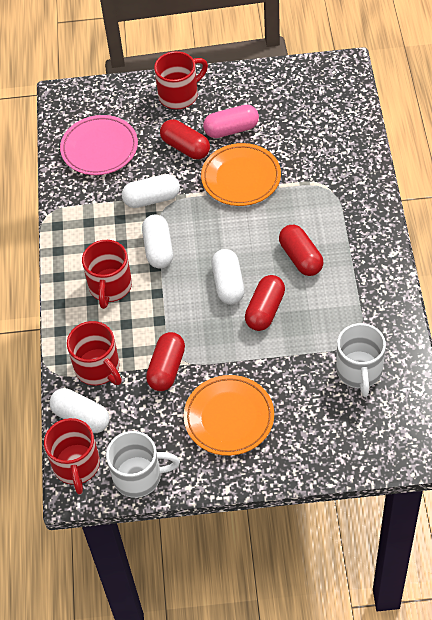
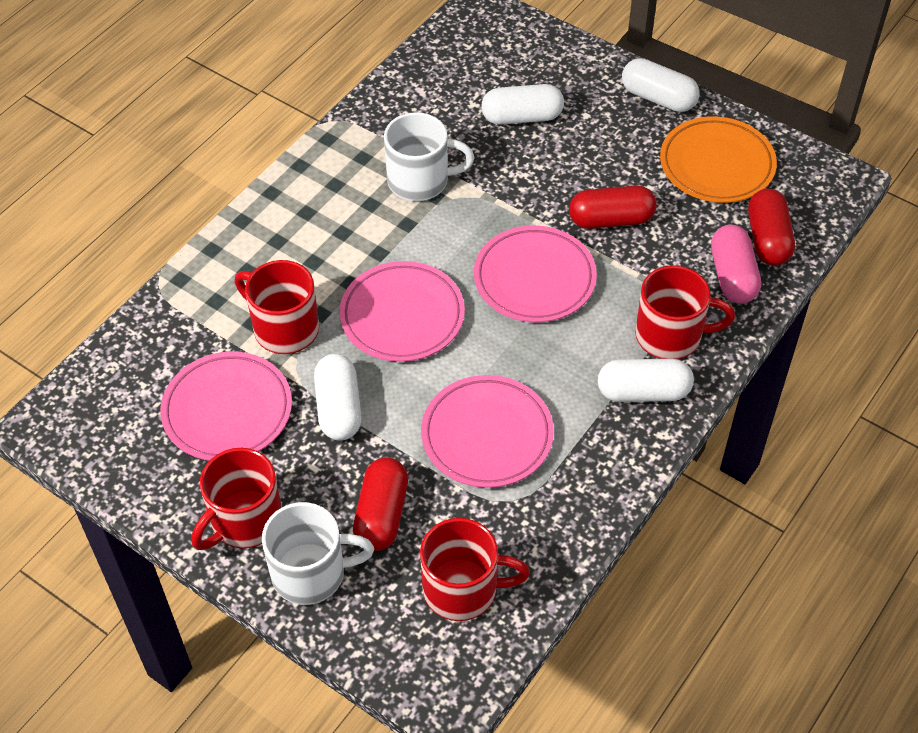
orange plate: [184,375,274,456] [201,143,281,206] = 2 -> [660,116,777,203] = 1
pink plate: [60,115,138,175] = 1 -> [160,352,292,461] [340,261,465,362] [421,375,554,488] [474,225,597,322] = 4
red capsule: [146,332,185,391] [160,119,210,159] [245,275,285,331] [279,225,324,276] = 4 -> [353,457,408,551] [569,185,657,229] [748,188,795,266] = 3

